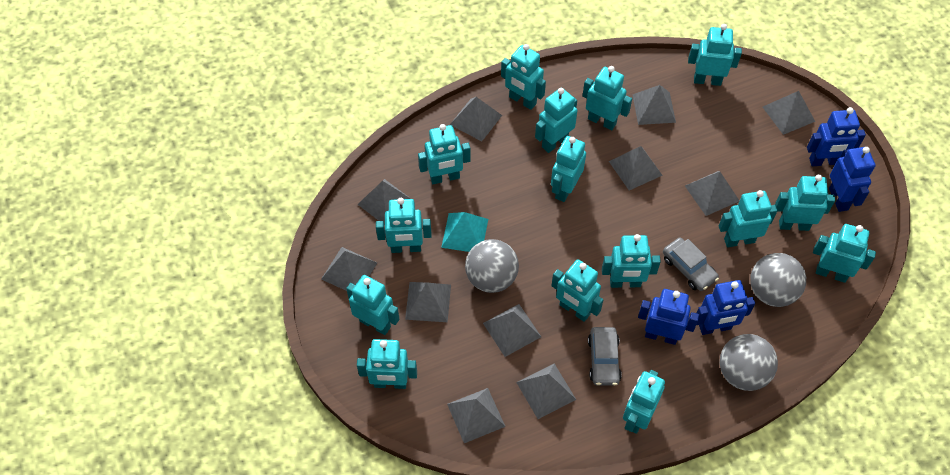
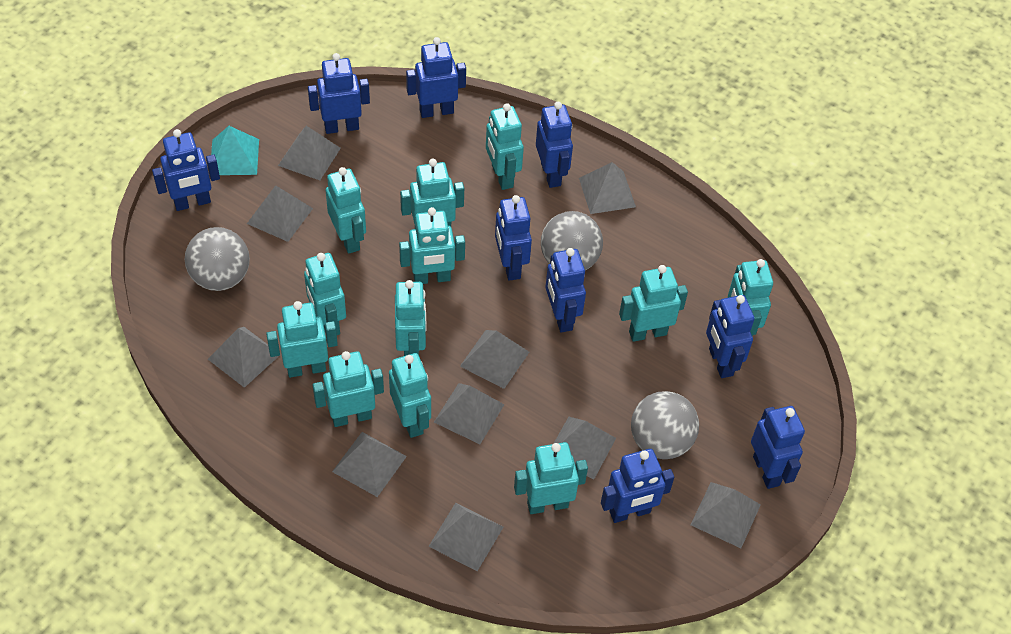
blue robot: [638,289,699,345] [697,280,755,335] [807,107,866,166] [829,147,876,212] = 4 -> [152,129,220,211] [308,53,370,134] [406,37,466,118] [495,195,532,281] [536,102,573,188] [545,248,586,332] [601,449,674,523] [706,295,754,378] [751,406,805,489] = 9
grey car: [588,327,622,386] [663,237,719,291] = 2 -> none = 0
grey pyramid: [321,247,377,291] [357,179,411,225] [405,282,451,322] [447,388,506,443] [450,97,502,141] [483,304,541,357] [516,364,576,419] [609,146,663,190] [632,85,676,125] [685,171,739,216] [763,91,815,135] = 11 -> [208,327,281,388] [247,185,313,242] [278,126,341,180] [332,432,407,497] [428,503,503,571] [434,383,505,444] [460,330,529,389] [553,417,616,479] [579,162,636,214] [691,482,761,548] = 10
turquoise robot: [346,275,399,335] [357,339,417,389] [376,198,432,253] [418,124,471,184] [501,44,546,110] [535,88,578,153] [551,136,586,202] [551,259,603,322] [582,66,632,130] [602,234,661,288] [623,370,665,434] [688,24,742,86] [719,190,777,247] [775,174,835,231] [813,224,876,283] = 15 -> [266,301,338,378] [304,253,346,335] [313,351,384,427] [326,167,366,254] [389,353,431,438] [395,280,427,356] [399,207,465,284] [400,159,464,229] [486,103,524,190] [514,442,588,514] [619,265,688,342] [728,259,773,337] = 12

